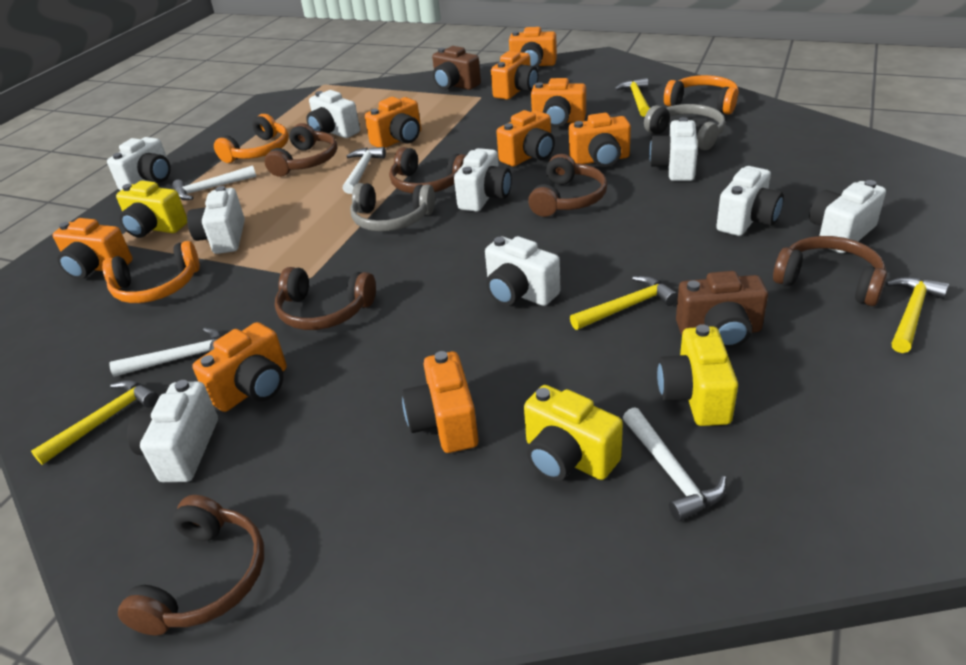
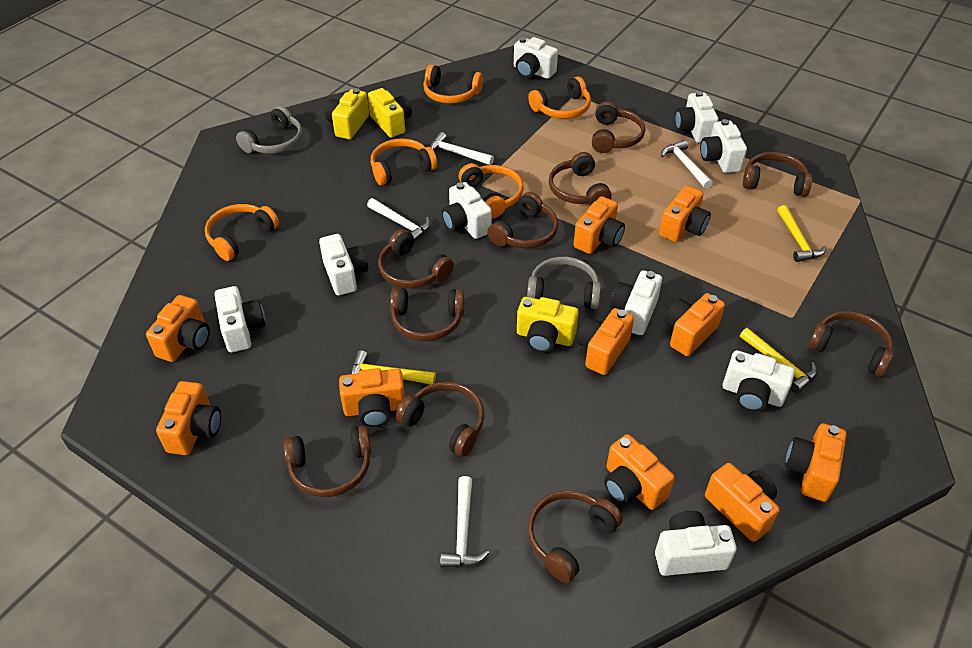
brown camera: [432,46,481,90] [676,271,768,349] = 2 -> none = 0
brown headphones: [118,495,264,636] [265,123,337,177] [275,267,376,330] [389,147,466,193] [528,154,607,217] [773,236,887,306] = 6 -> [284,425,371,497] [378,229,454,289] [390,288,465,341] [396,382,485,457] [487,192,558,248] [527,490,623,583] [549,152,612,205] [592,101,645,153] [743,152,812,197] [808,311,894,377] = 10
orange camera: [53,218,133,279] [192,322,287,412] [365,97,421,148] [402,351,479,453] [491,51,538,100] [497,110,555,166] [509,27,557,68] [531,78,586,127] [569,113,631,167] = 9 -> [146,295,210,362] [156,381,221,455] [339,368,405,427] [573,196,625,254] [577,308,634,375] [604,434,675,510] [659,186,711,242] [665,293,725,356] [705,463,780,542] [785,423,847,502] = 10
orange headphones: [102,241,200,303] [214,114,289,163] [664,75,739,115] = 3 -> [205,204,279,261] [371,138,437,186] [423,65,483,104] [459,163,524,218] [528,76,591,119] = 5
yellow hammer: [31,380,159,465] [570,276,678,330] [615,78,650,117] [886,276,949,353] = 4 -> [351,350,436,385] [740,328,817,393] [777,205,827,262] = 3

